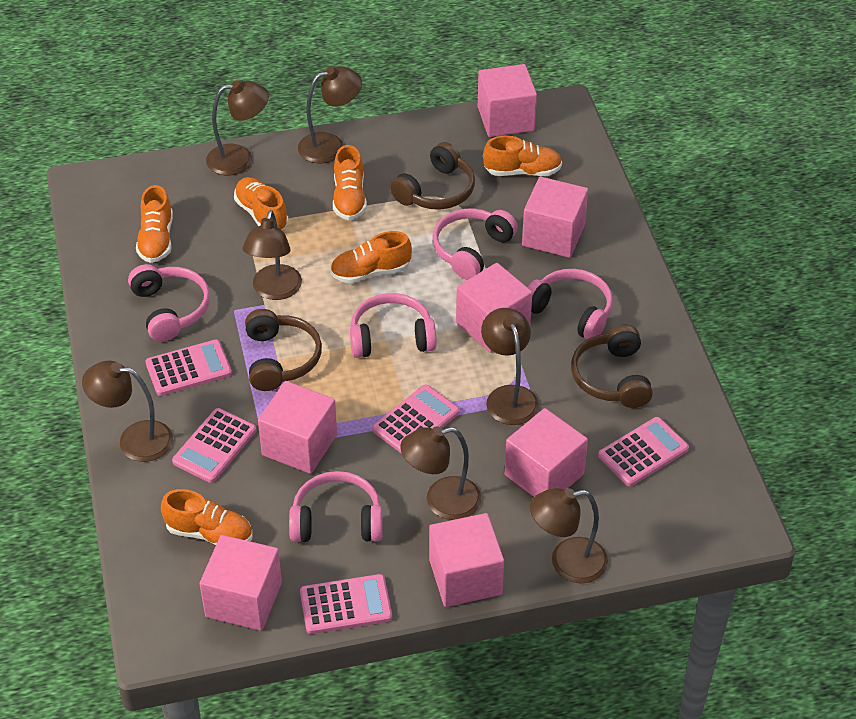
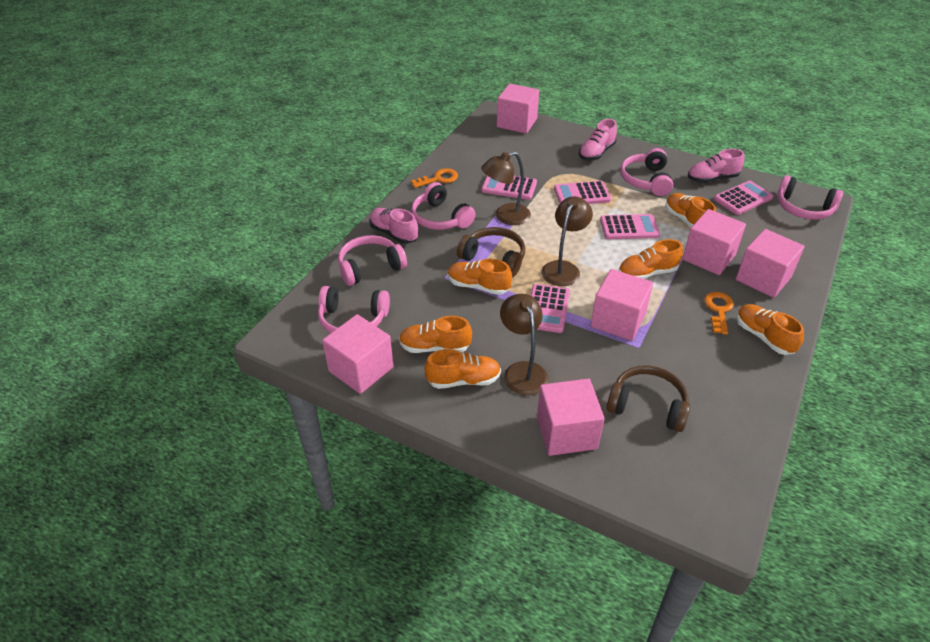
brown headphones: [245,309,322,391] [390,142,475,210] [571,325,653,408] = 3 -> [457,227,525,277] [607,365,690,432] = 2
brown lamp: [82,361,173,462] [206,80,269,176] [242,210,302,300] [298,66,362,163] [400,426,481,520] [481,308,539,425] [530,488,608,583] = 7 -> [481,152,531,225] [500,294,548,395] [541,196,593,286] = 3
orange key: none = 0 -> [411,168,458,188] [704,292,734,335] = 2
pink cube: [200,535,282,631] [258,381,337,474] [429,513,504,607] [456,263,532,353] [478,64,537,137] [505,408,588,497] [522,177,588,258] = 7 -> [322,314,393,394] [497,84,539,134] [537,379,605,456] [591,269,653,341] [682,209,746,275] [736,229,805,298] = 6
pink shoe: none = 0 -> [369,208,418,244] [579,119,617,160] [688,149,745,183] = 3

